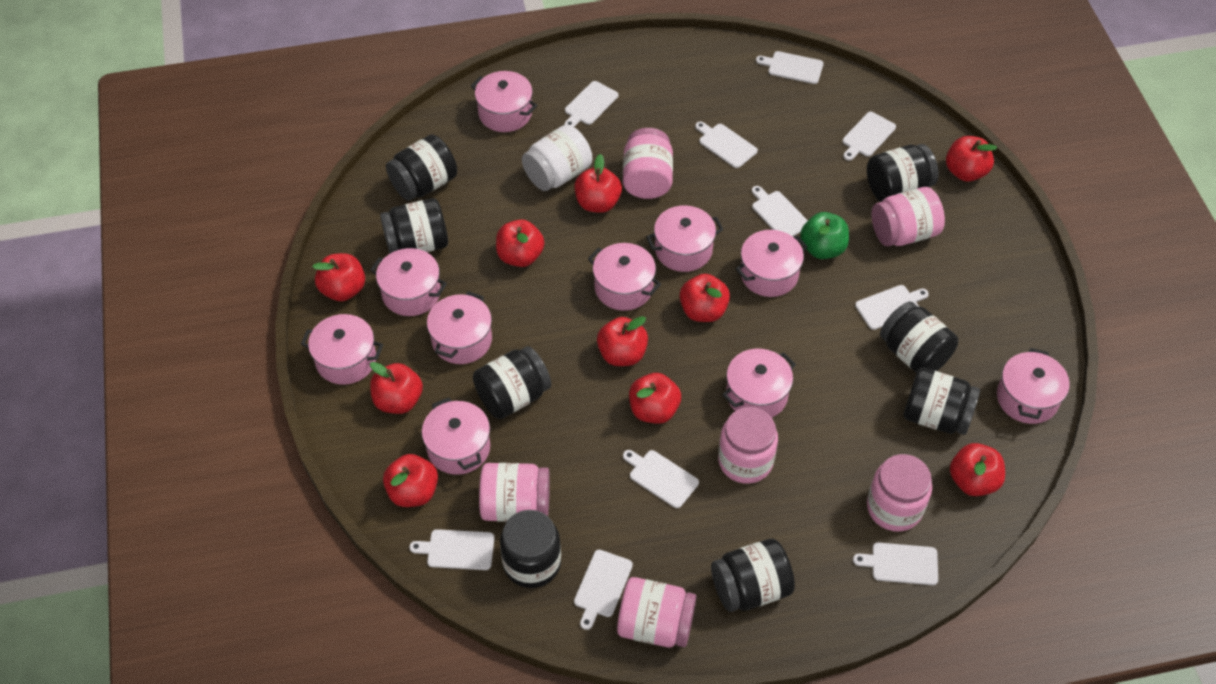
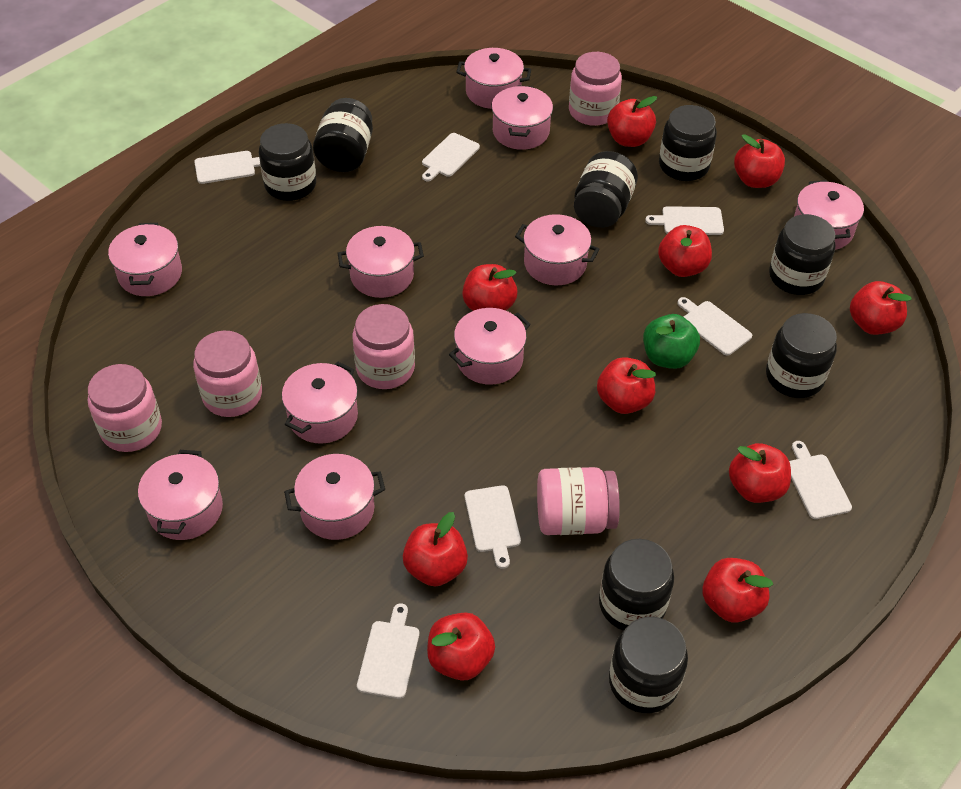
pink jar: [479,463,550,522] [617,577,696,647] [623,128,673,199] [718,407,778,484] [867,454,932,531] [872,187,945,246] = 6 -> [88,364,162,452] [193,331,262,417] [352,304,415,389] [537,467,620,535] [569,52,622,126] = 5
white cutting board: [410,529,495,570] [564,81,618,127] [574,550,633,630] [623,450,699,508] [695,122,758,168] [752,186,808,236] [756,51,824,84] [843,112,896,161] [853,542,938,585] [855,285,929,330] = 10 -> [194,151,260,184] [357,603,419,699] [422,133,480,181] [465,485,521,569] [645,206,724,235] [677,297,752,356] [789,441,852,519] = 7
white jar: [522,125,592,191] = 1 -> none = 0

